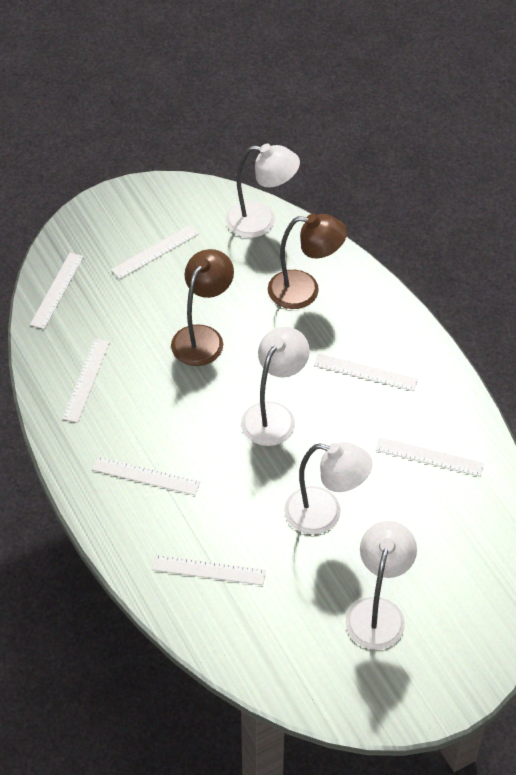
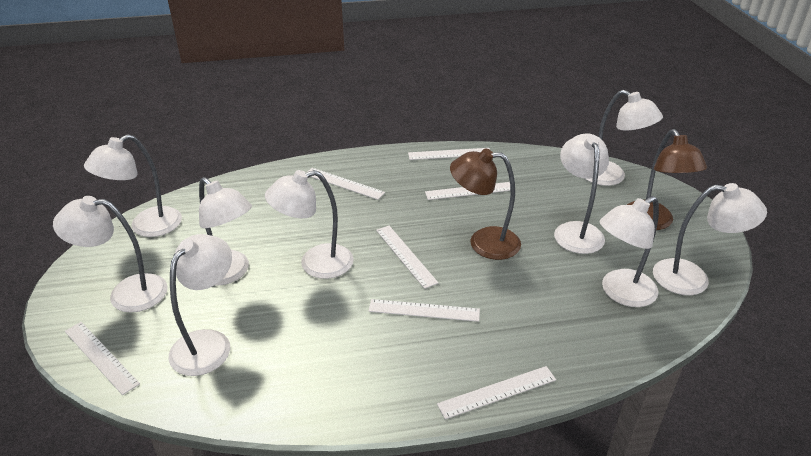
white lamp: [225,144,300,238] [241,327,310,446] [284,442,372,534] [346,521,417,650] = 4 -> [53,196,168,312] [84,134,182,237] [168,234,232,376] [199,177,252,286] [265,170,354,279] [554,133,609,254] [586,90,663,186] [599,196,659,307] [653,183,767,295] = 9

